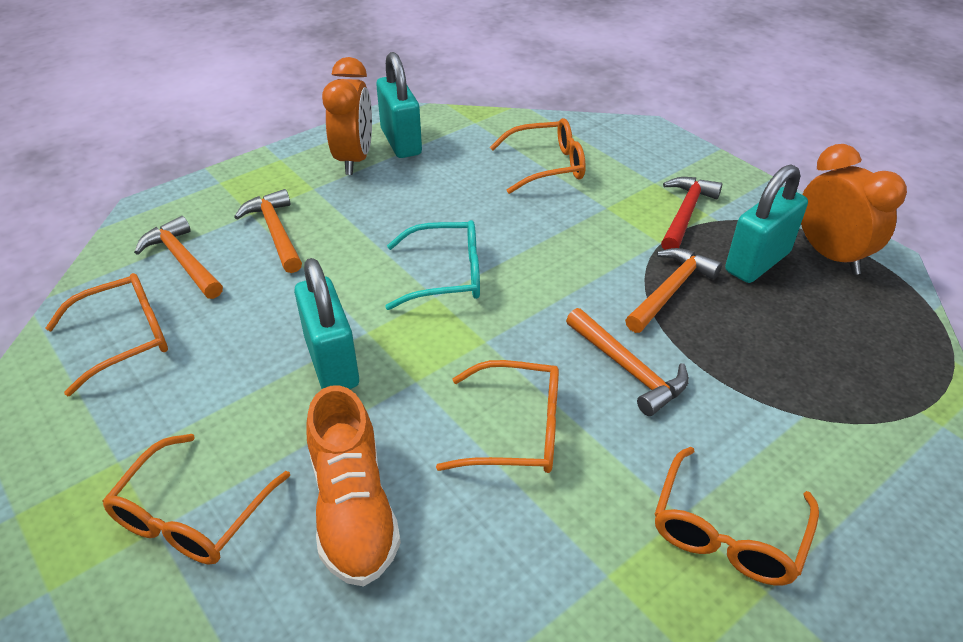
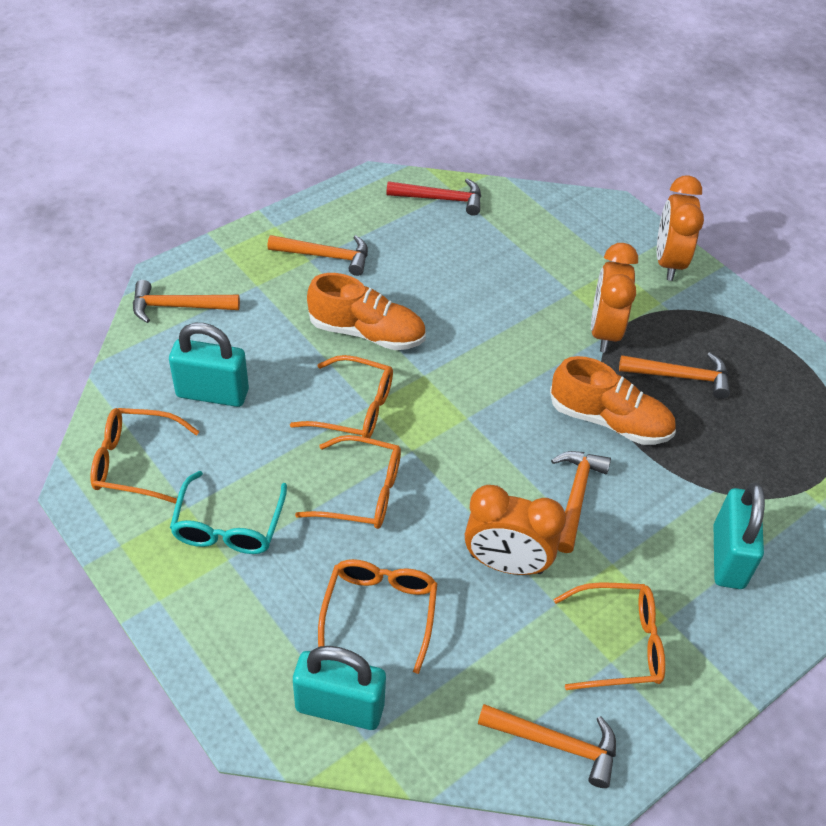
orange clock: [322,57,372,175] [801,144,907,275] = 2 -> [465,485,566,575] [591,243,638,353] [657,175,704,281] = 3
orange hammer: [134,216,223,299] [234,189,302,273] [566,308,689,416] [625,248,722,333] = 4 -> [133,280,240,323] [268,235,368,276] [478,704,616,788] [551,451,611,553] [619,352,730,399] = 5
orange shoe: [306,385,401,586] = 1 -> [307,273,426,350] [550,356,676,445] = 2

